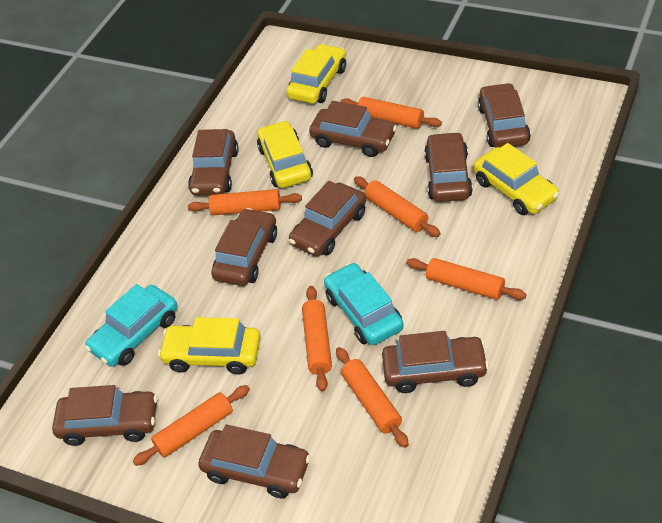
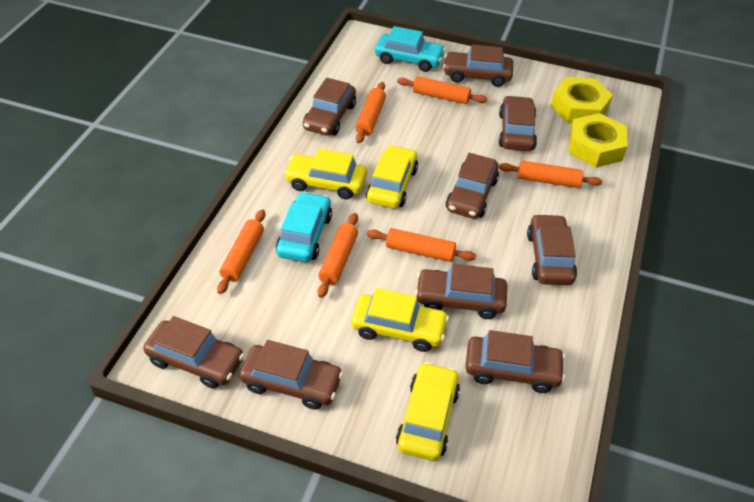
orange rolling pin: [132,385,250,466] [188,189,302,215] [302,286,332,392] [336,347,409,448] [340,97,442,129] [354,176,440,237] [406,258,527,300] = 7 -> [217,209,265,294] [318,213,358,298] [355,82,386,143] [367,228,476,262] [397,76,487,104] [499,161,602,188] = 6
yellow nut: none = 0 -> [551,77,613,124] [569,113,628,168] = 2

